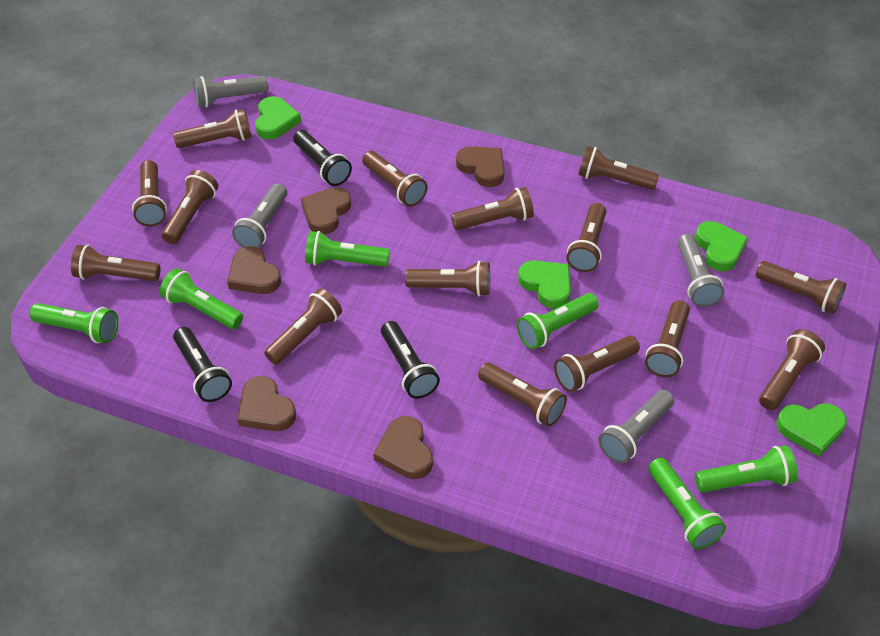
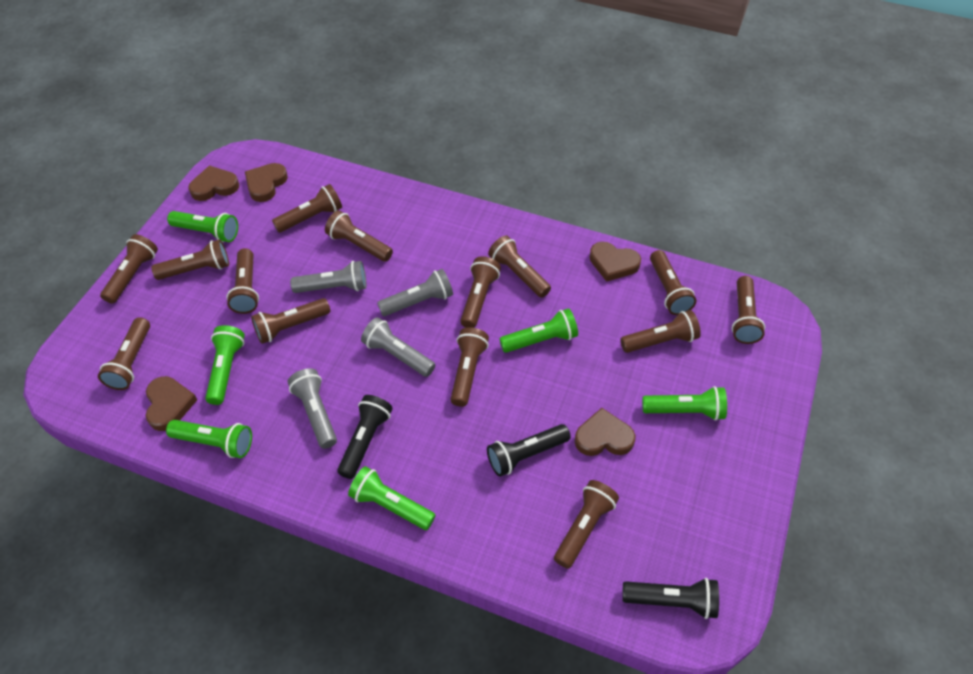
brown flashlight: [71,245,161,281] [132,160,167,227] [161,170,218,244] [173,109,252,148] [264,288,342,365] [362,151,427,206] [405,261,490,296] [451,187,534,230] [478,363,567,427] [554,336,640,392] [567,203,606,272] [578,146,659,190] [645,300,690,377] [756,261,846,314] [759,329,825,410] = 15 -> [98,317,150,390] [100,234,158,304] [151,239,229,280] [226,248,259,314] [251,298,330,344] [272,184,342,233] [325,210,393,262] [450,327,489,407] [460,256,501,328] [488,235,551,298] [554,480,619,569] [620,310,701,353] [650,250,697,315] [732,276,765,344] = 14
green heart: [255,96,301,140] [518,260,571,309] [695,221,748,271] [776,403,847,457] = 4 -> none = 0

